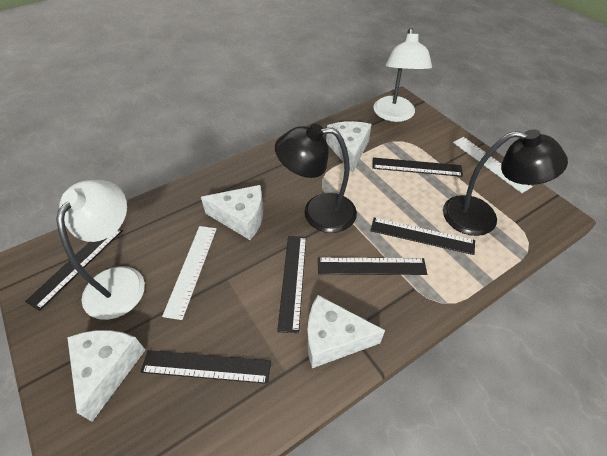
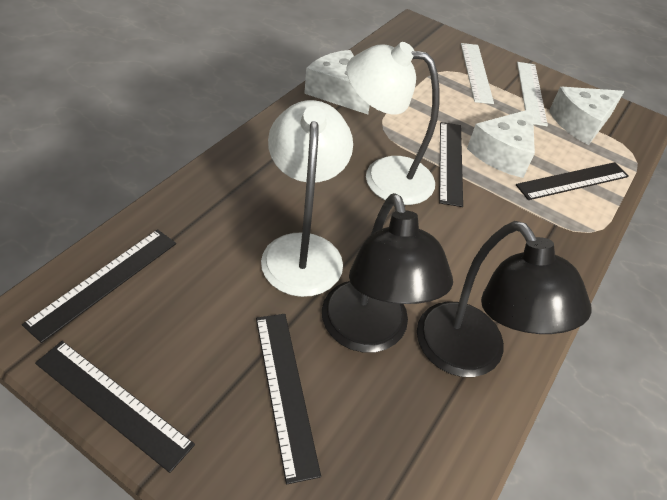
black ruler: [25,228,123,311] [141,350,271,384] [277,236,306,333] [318,257,427,275] [370,218,475,255] [372,157,463,177] = 6 -> [22,229,176,343] [35,341,195,473] [256,314,321,484] [439,122,463,207] [516,162,629,200] = 5
white cheese: [67,330,145,422] [201,185,264,240] [307,295,385,368] [326,121,372,173] = 4 -> [304,50,370,114] [467,109,535,178] [549,87,624,145] = 3

